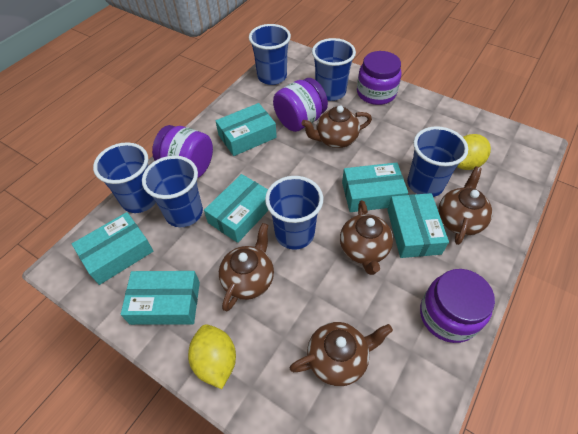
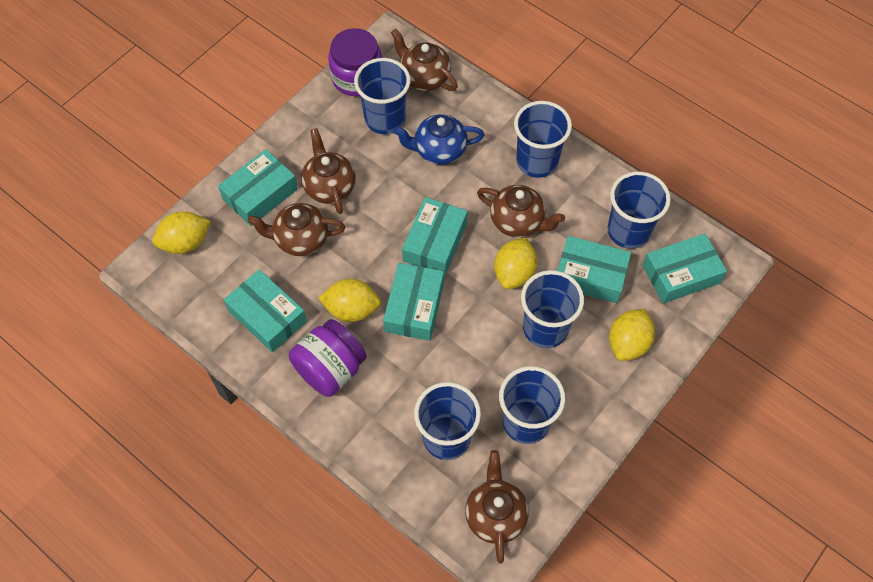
blue teapot: none = 0 -> [393,114,484,165] = 1
purple jar: [152,125,213,178] [273,78,328,132] [357,51,402,105] [420,269,495,343] = 4 -> [289,319,367,397] [328,28,382,96] = 2
yellow lemon: [188,324,236,389] [457,134,491,170] = 2 -> [152,211,211,254] [319,279,381,322] [494,238,537,289] [609,309,655,361] = 4

